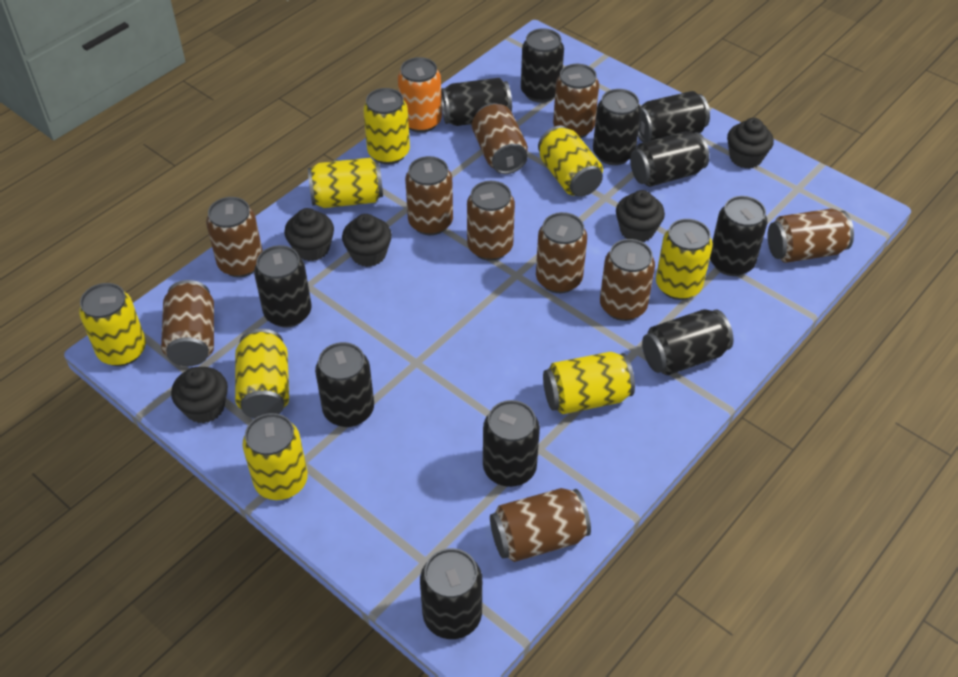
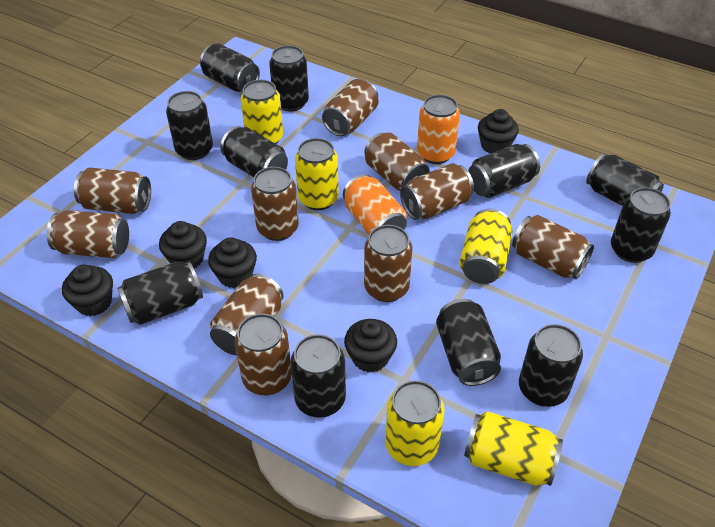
orange can: [398,57,442,133] = 1 -> [343,174,407,235] [417,95,460,164] = 2
yellow can: [79,283,146,366] [235,329,289,419] [242,413,308,500] [308,158,383,208] [363,88,410,165] [538,125,603,197] [543,352,635,414] [656,219,713,300] = 8 -> [241,80,283,144] [295,138,339,210] [385,380,444,466] [460,209,513,284] [464,411,563,486] = 5

